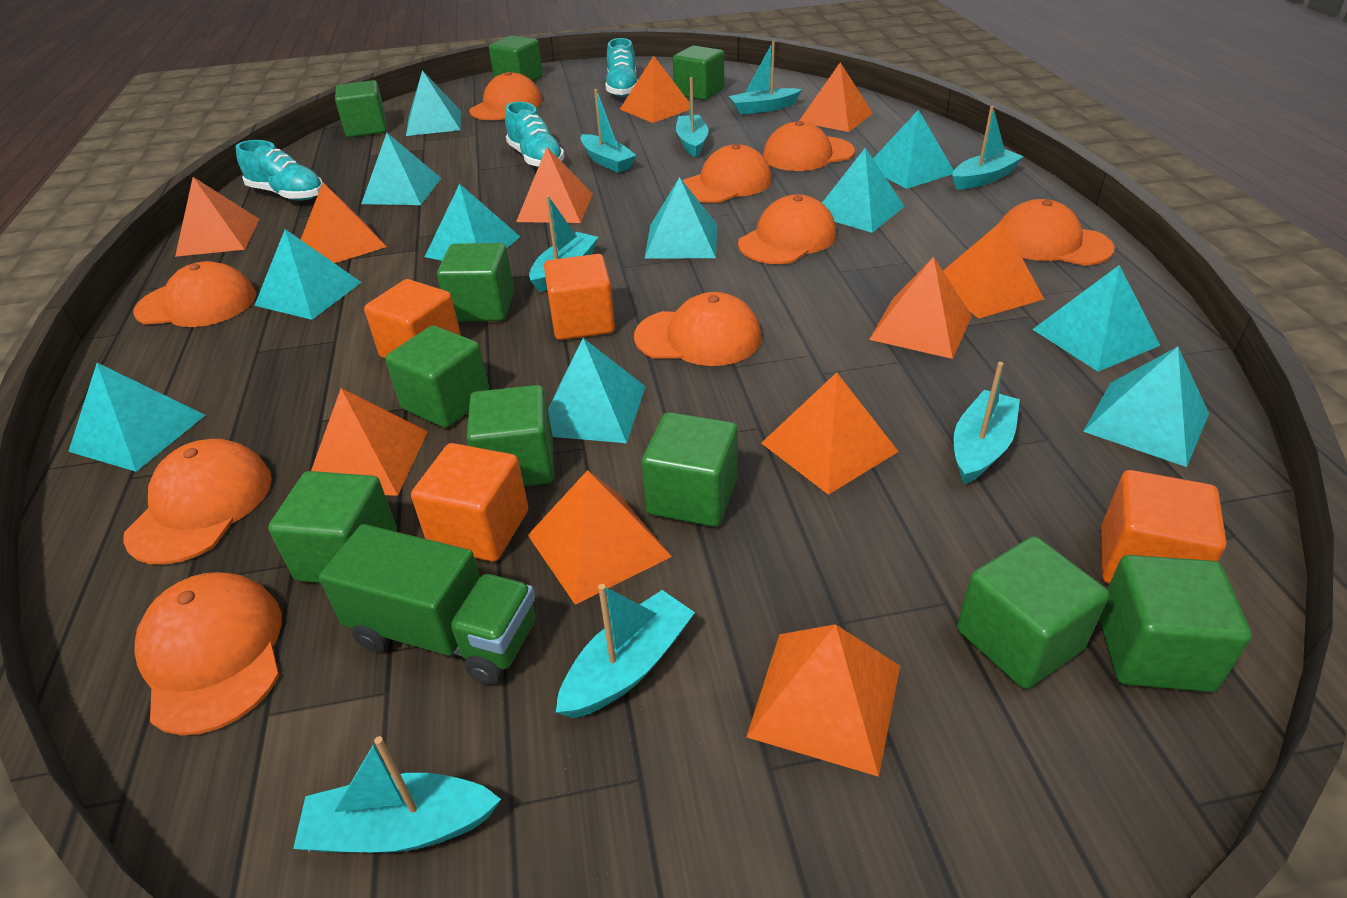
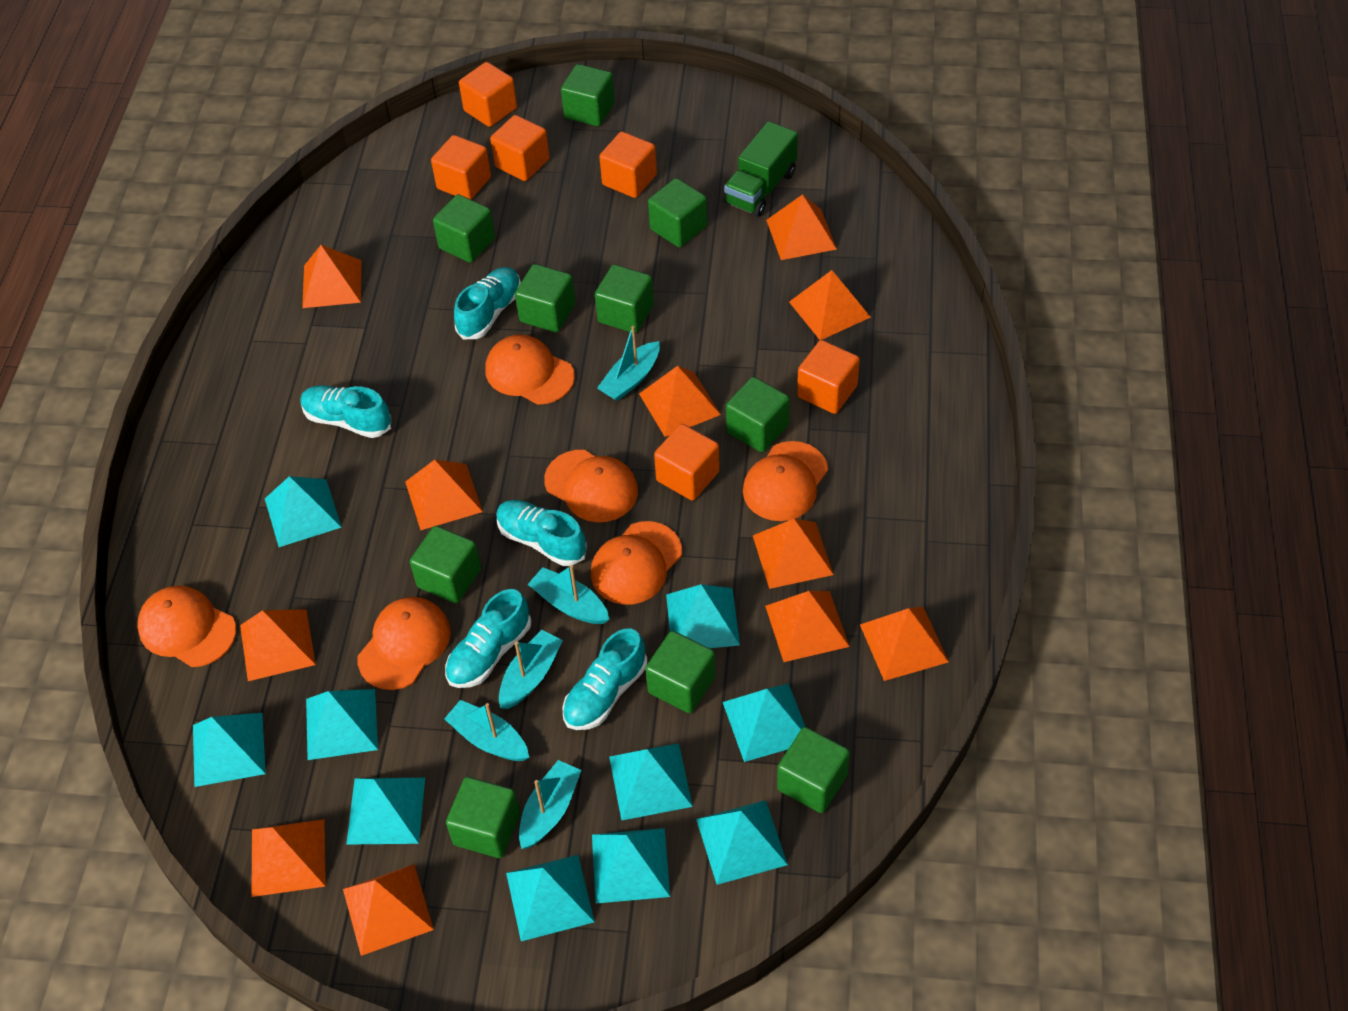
orange cap: [123,439,272,565] [133,261,256,327] [134,572,282,735] [469,72,542,120] [634,292,762,366] [682,144,772,203] [738,195,837,264] [763,121,855,171] [998,199,1114,266] = 9 -> [137,585,236,667] [357,597,451,690] [485,335,575,405] [544,450,638,522] [591,521,682,605] [743,441,828,521] = 6
orange cube: [364,279,461,359] [411,443,528,562] [544,254,615,340] [1101,470,1226,584] = 4 -> [431,135,491,200] [459,62,517,127] [490,115,550,181] [599,131,657,198] [654,424,720,501] [797,340,860,414] = 6
turquoise boat: [293,736,501,853] [529,195,599,292] [556,584,695,718] [580,89,637,173] [676,77,708,157] [729,42,802,114] [952,106,1024,190] [954,362,1020,484] = 8 -> [444,700,530,761] [499,630,563,709] [519,760,582,849] [527,565,610,624] [597,326,660,401] = 5
turquoise pyramid: [68,363,205,472] [254,229,362,320] [361,133,441,205] [406,70,461,136] [425,184,520,261] [548,338,646,443] [644,177,718,259] [822,148,905,233] [873,110,954,189] [1032,265,1160,372] [1083,347,1209,467] = 11 -> [193,713,266,787] [265,476,342,547] [306,689,378,760] [346,778,425,845] [506,855,595,941] [592,828,670,903] [609,743,693,821] [666,584,740,648] [696,800,788,885] [723,684,805,762] = 10
turquoise shoe: [236,140,323,201] [505,102,565,167] [606,38,638,97] = 3 -> [300,385,391,438] [445,589,531,688] [454,267,521,339] [496,500,587,566] [563,628,647,730] = 5

